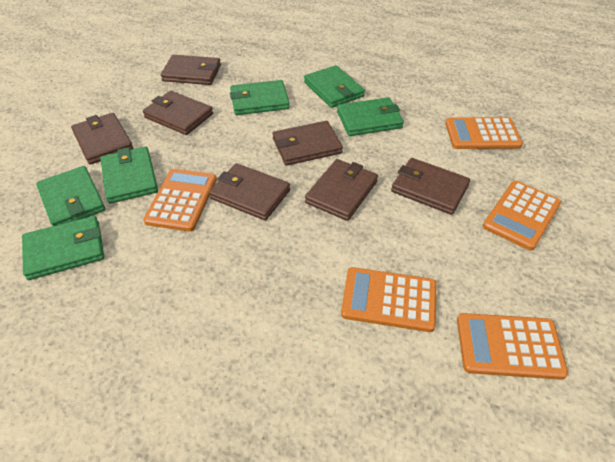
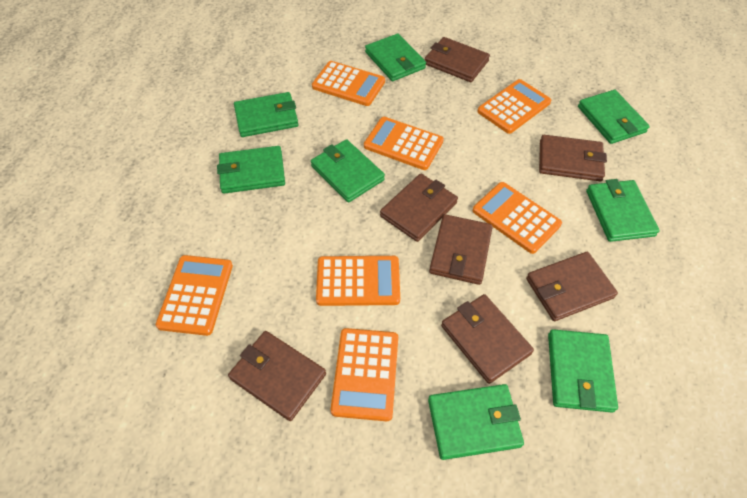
green wallet: [22,216,104,280] [36,166,105,226] [100,147,158,204] [230,80,290,115] [304,65,365,108] [337,97,404,136] = 6 -> [217,146,285,194] [234,92,299,137] [311,139,385,202] [365,34,426,81] [428,384,524,460] [548,329,618,413] [578,90,650,144] [586,179,660,242] = 8
orange calculator: [143,169,217,232] [341,267,437,332] [445,117,523,149] [457,313,568,380] [483,181,561,251] = 5 -> [156,255,233,336] [312,61,385,106] [316,256,400,306] [331,328,398,421] [364,117,444,170] [473,182,562,254] [477,79,551,134] = 7

